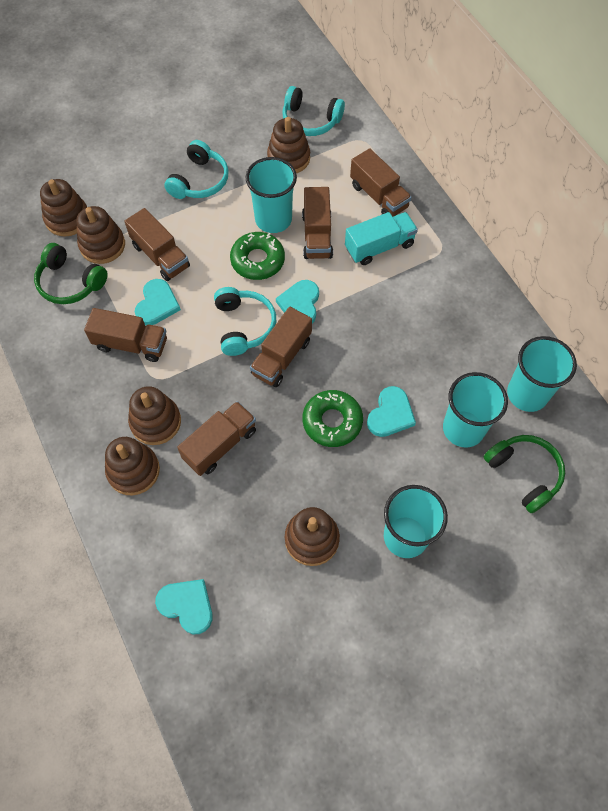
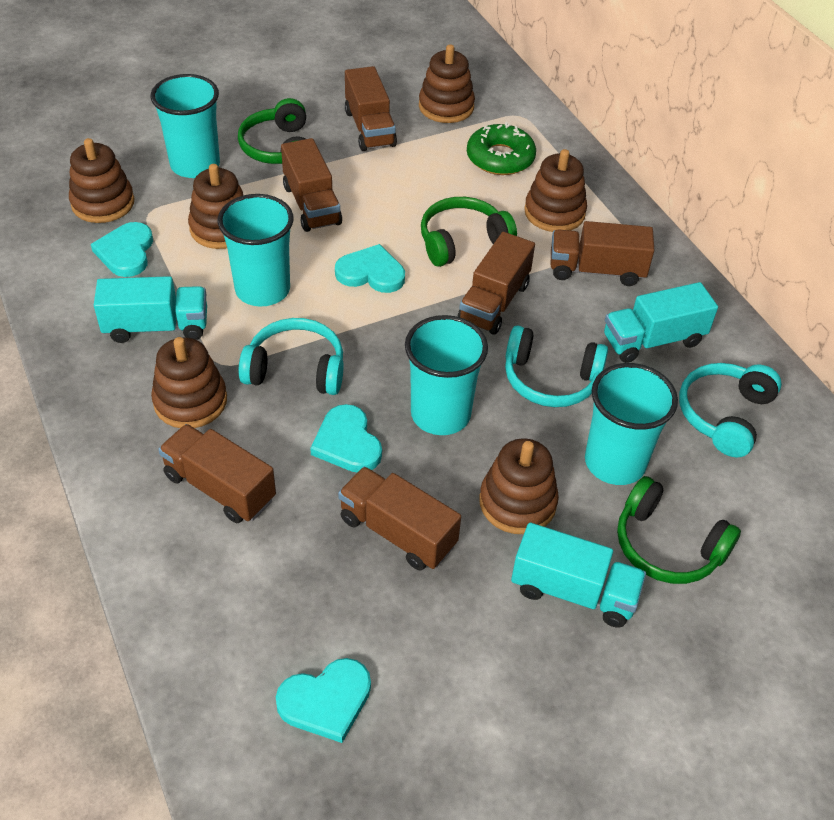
green donut: [230,232,285,280] [303,390,363,447] = 2 -> [467,122,536,175] = 1
green headphones: [34,243,108,304] [484,435,565,513] = 2 -> [238,98,306,164] [421,197,517,267] [617,476,741,584] = 3
turquoise truck: [345,212,418,265] = 1 -> [94,276,207,343] [511,523,646,627] [604,282,718,363] = 3

